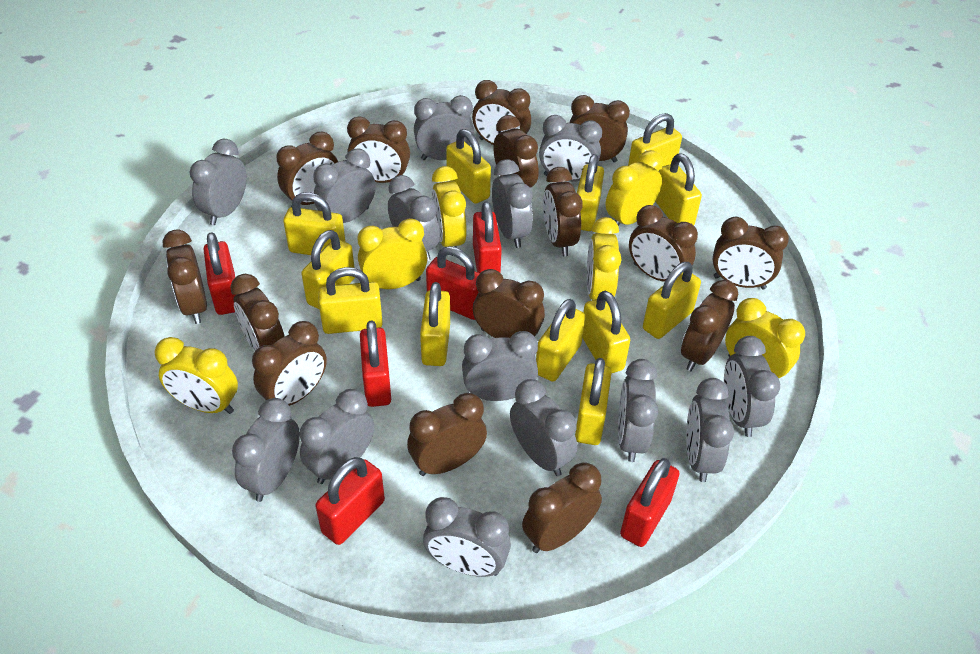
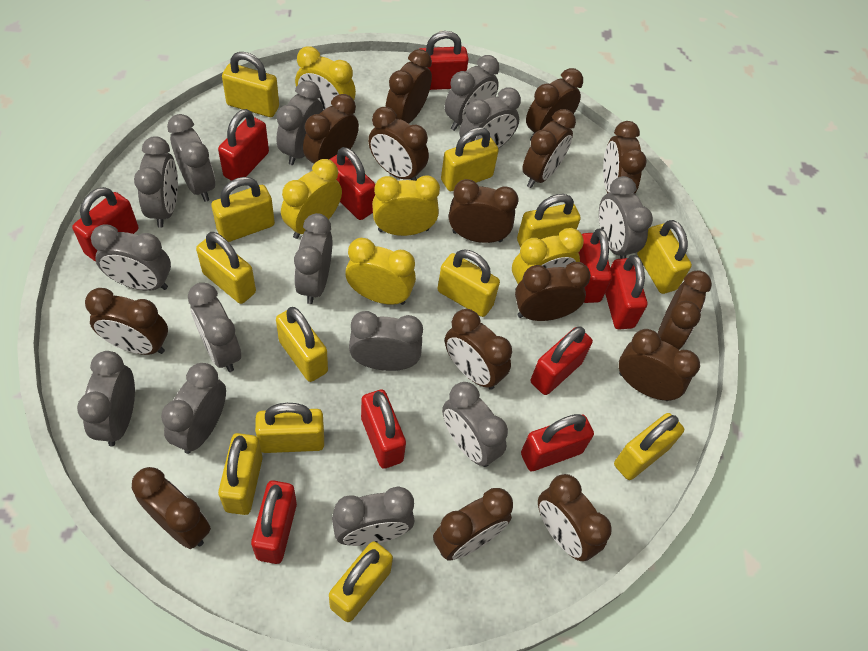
red padlock: [204,232,237,315] [315,457,385,545] [360,321,391,407] [426,246,480,320] [473,202,502,273] [620,458,680,547] = 6 -> [72,187,138,262] [218,109,269,181] [251,480,297,564] [329,147,375,220] [361,389,406,469] [419,31,469,90] [521,414,594,471] [530,326,593,395] [578,229,612,303] [605,255,647,330] = 10
yellow clock: [155,337,238,414] [357,218,427,289] [432,166,467,248] [587,217,622,300] [605,150,663,226] [725,298,805,378] = 6 -> [281,159,342,239] [295,46,356,110] [345,238,416,305] [372,176,440,236] [512,228,584,290] = 5

